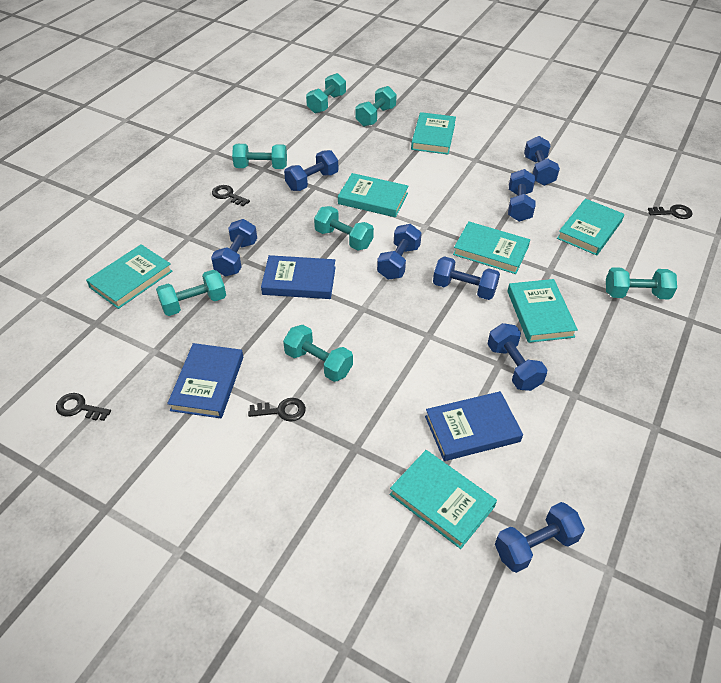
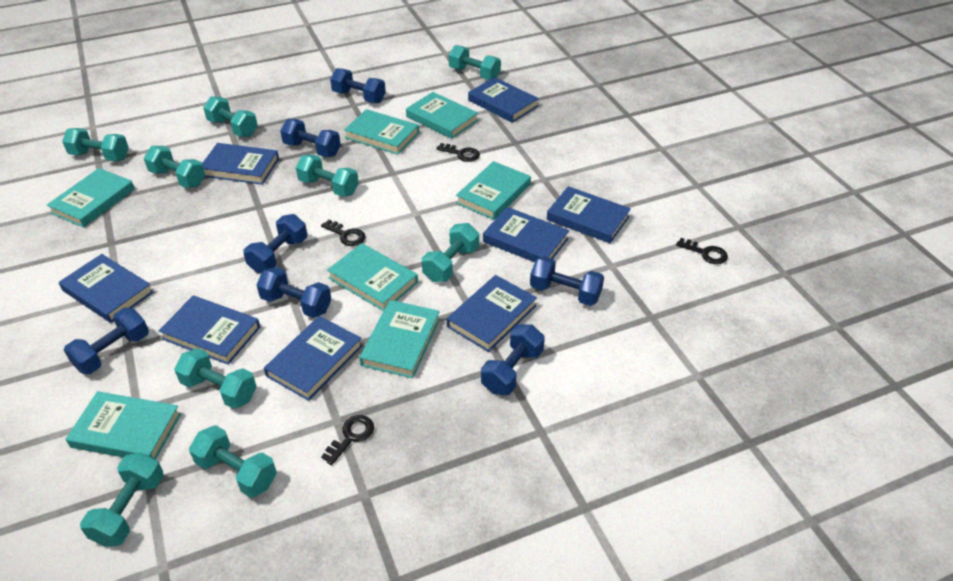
blue book: [167,343,243,418] [261,255,336,299] [425,391,523,461] = 3 -> [59,254,153,323] [159,295,260,365] [202,143,279,185] [264,316,362,401] [447,275,537,352] [468,77,539,123] [483,207,569,262] [547,186,631,243] = 8
blue dumbbell: [211,219,257,277] [284,150,338,191] [377,224,422,280] [433,256,500,300] [488,323,548,391] [495,502,585,573] [508,169,535,222] [524,136,560,186] = 8 -> [64,308,149,374] [243,214,307,273] [256,267,332,318] [280,119,341,157] [330,68,386,103] [481,325,545,395] [530,256,604,306] = 7
turquoise dumbbell: [156,270,226,316] [232,144,287,169] [283,325,353,382] [306,73,346,114] [314,206,374,250] [355,86,397,127] [606,267,677,299] = 7 -> [62,128,129,161] [80,453,164,547] [144,146,205,188] [174,348,257,409] [189,425,277,498] [203,96,258,137] [296,154,359,197] [422,223,479,282] [449,45,501,80] = 9

